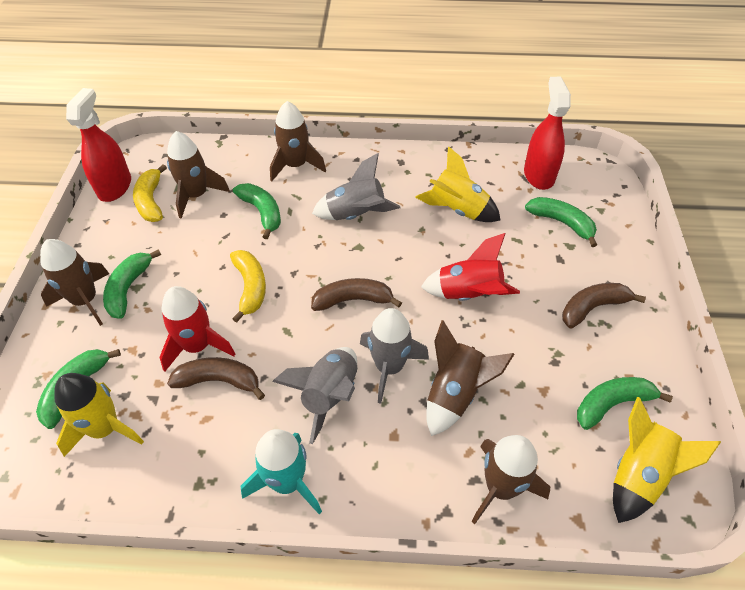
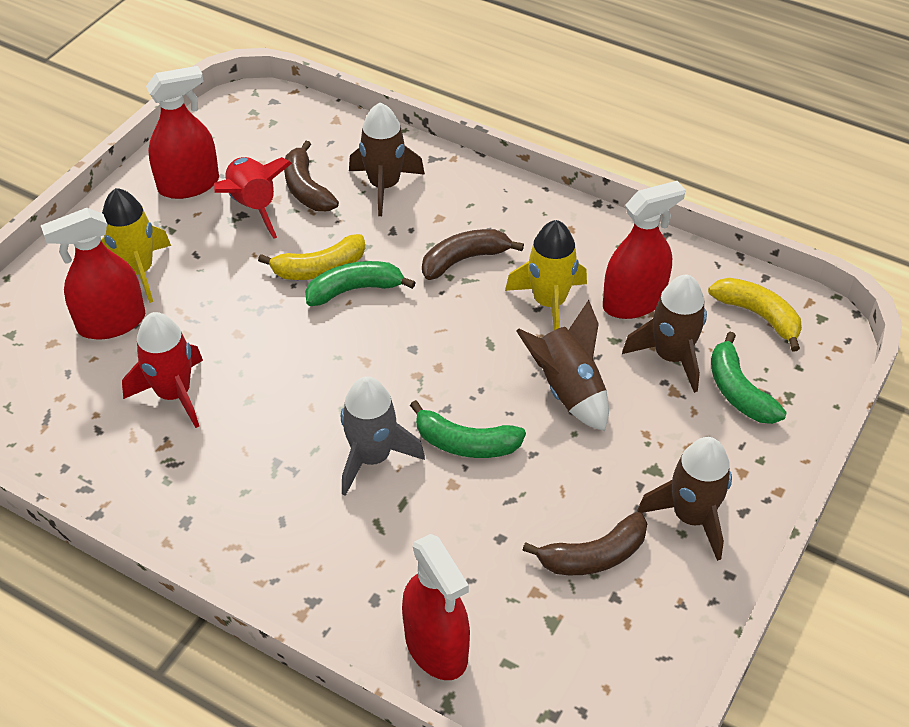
brown rocket: [40,239,109,326] [167,131,230,219] [270,101,326,181] [426,320,514,436] [472,435,550,524] = 5 -> [349,102,425,216] [516,300,609,431] [622,275,707,393] [637,437,732,561] = 4
green banana: [36,349,121,429] [103,249,161,319] [233,183,281,239] [525,197,597,247] [577,377,673,430] = 5 -> [305,261,416,306] [410,400,526,458] [711,332,787,424] = 3
grey rocket: [272,347,357,444] [312,153,401,220] [360,308,429,404] = 3 -> [341,376,425,496] = 1
red spray bottle: [66,88,131,202] [524,77,571,190] = 2 -> [41,208,145,340] [146,66,219,199] [402,534,470,680] [603,181,685,319] = 4
turquoise rocket: [241,429,322,514] = 1 -> none = 0
yellow rocket: [54,373,144,457] [415,147,500,222] [613,397,721,523] = 3 -> [101,188,171,303] [505,220,587,330] = 2

